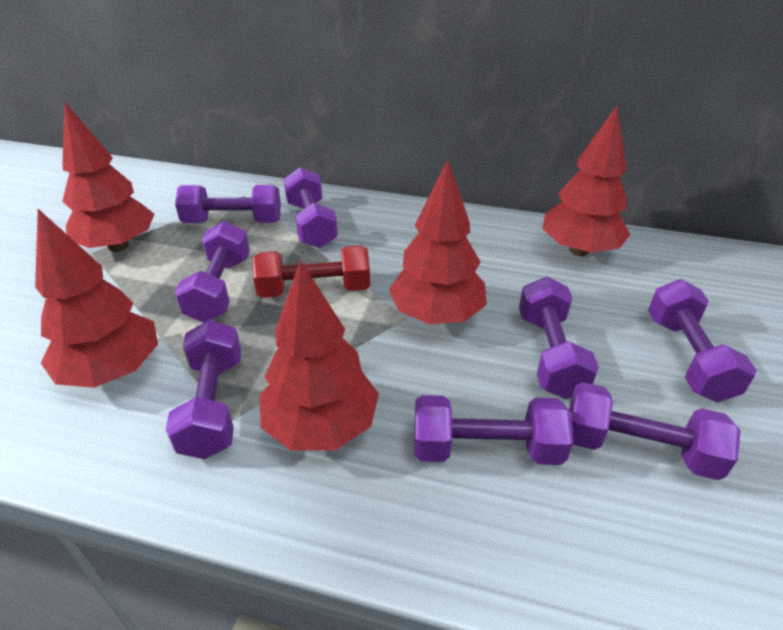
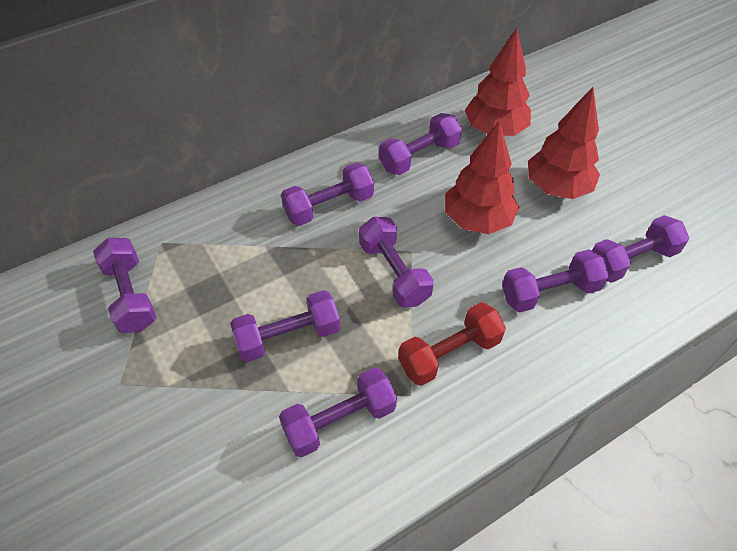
red tree: [35,209,158,388] [62,101,155,252] [260,260,379,451] [389,159,487,324] [542,105,630,256] = 5 -> [445,121,519,234] [465,28,531,136] [528,87,600,199] = 3

